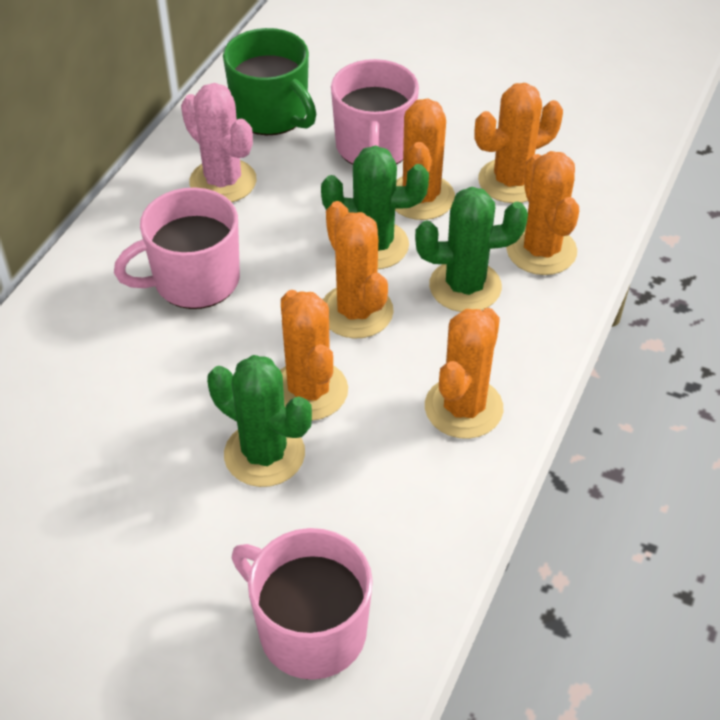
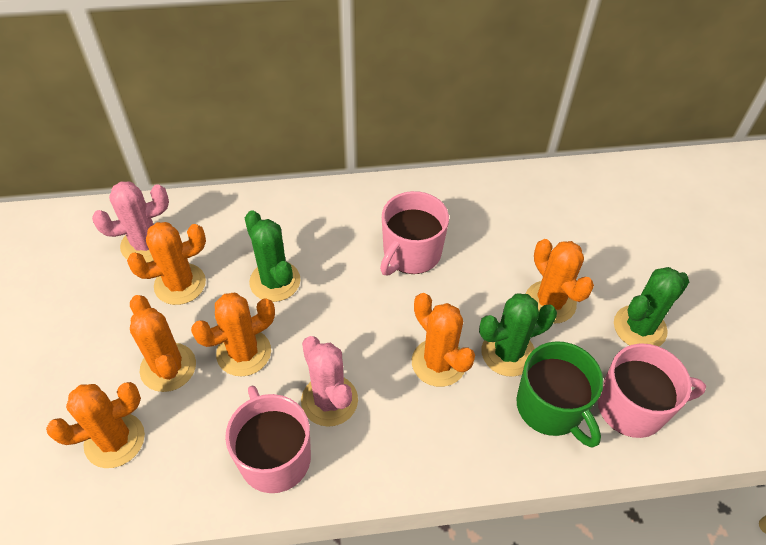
pink cactus: [181,83,257,202] = 1 -> [92,181,169,263] [301,336,358,427] = 2

